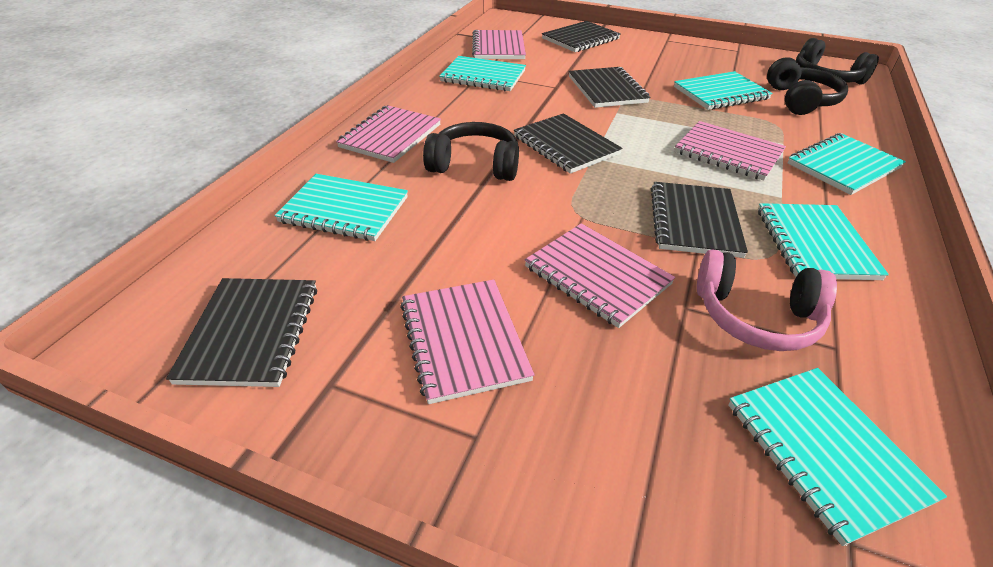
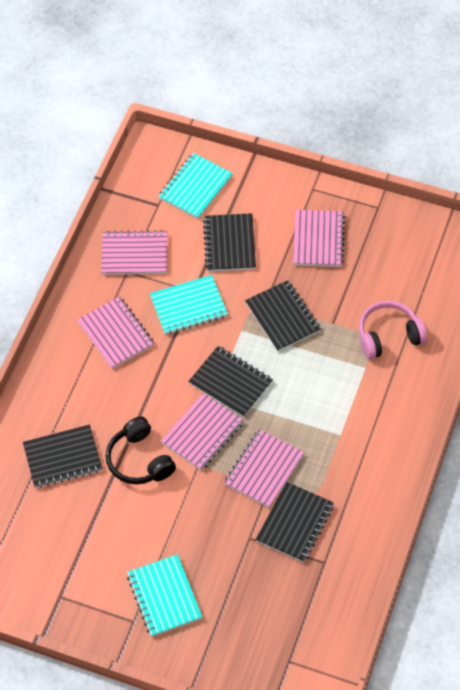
black headphones: [423,122,519,181] [767,57,848,115] [796,38,879,85] = 3 -> [106,416,176,484] = 1
turquoise notebook: [275,174,408,241] [439,56,526,91] [674,71,773,110] [728,368,947,546] [758,203,889,280] [788,133,906,195] = 6 -> [127,554,202,637] [150,275,228,335] [158,153,233,219] = 3

